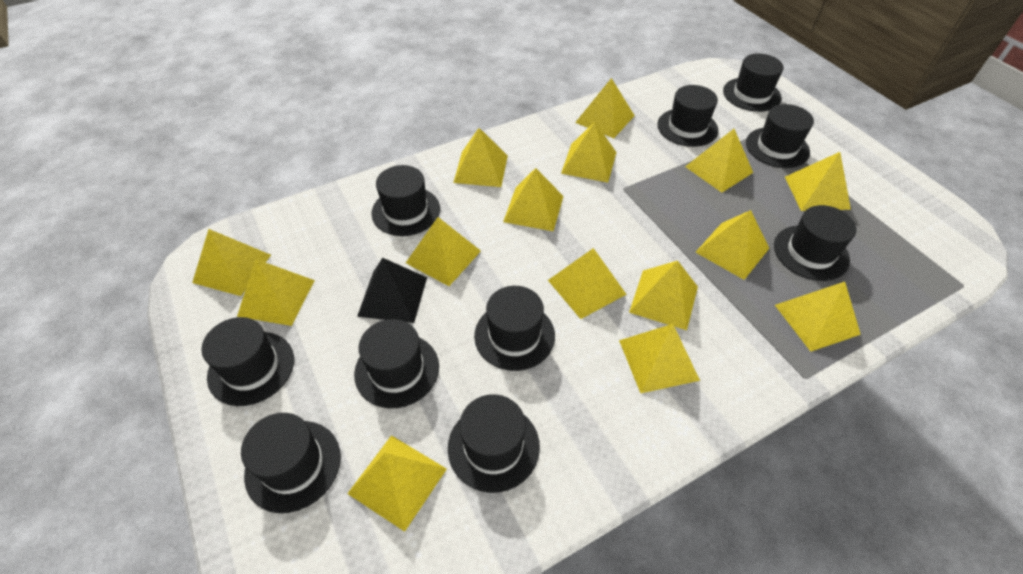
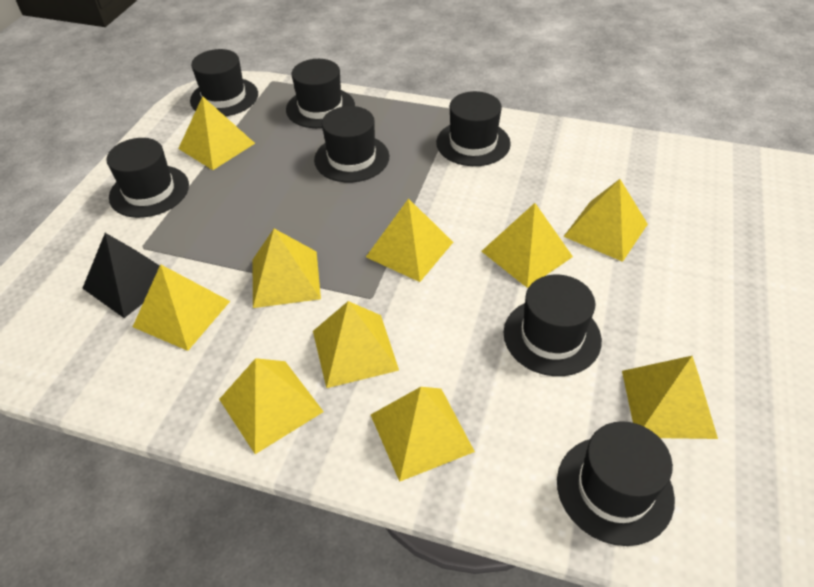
black hat: [201,317,294,406] [241,413,341,513] [354,319,439,408] [371,165,440,236] [448,394,540,493] [474,286,555,371] [657,85,718,147] [723,54,784,112] [746,104,814,168] [774,205,856,281] = 10 -> [106,138,189,218] [190,49,258,116] [286,59,355,128] [314,106,389,182] [436,91,511,166] [503,275,602,376] [557,421,675,546] = 7
yellow pyramid: [192,229,271,296] [237,259,315,326] [347,435,447,532] [406,217,481,286] [453,128,508,187] [503,168,564,231] [548,248,627,319] [561,122,616,182] [575,78,635,138] [619,324,700,393] [629,261,698,330] [685,129,753,193] [695,210,769,280] [775,282,861,352] [785,152,851,211] = 15 -> [133,264,230,351] [178,96,255,170] [219,358,324,454] [253,229,321,308] [313,301,399,388] [366,198,453,282] [371,387,475,482] [481,203,573,288] [563,179,648,262] [622,356,718,439] = 10

